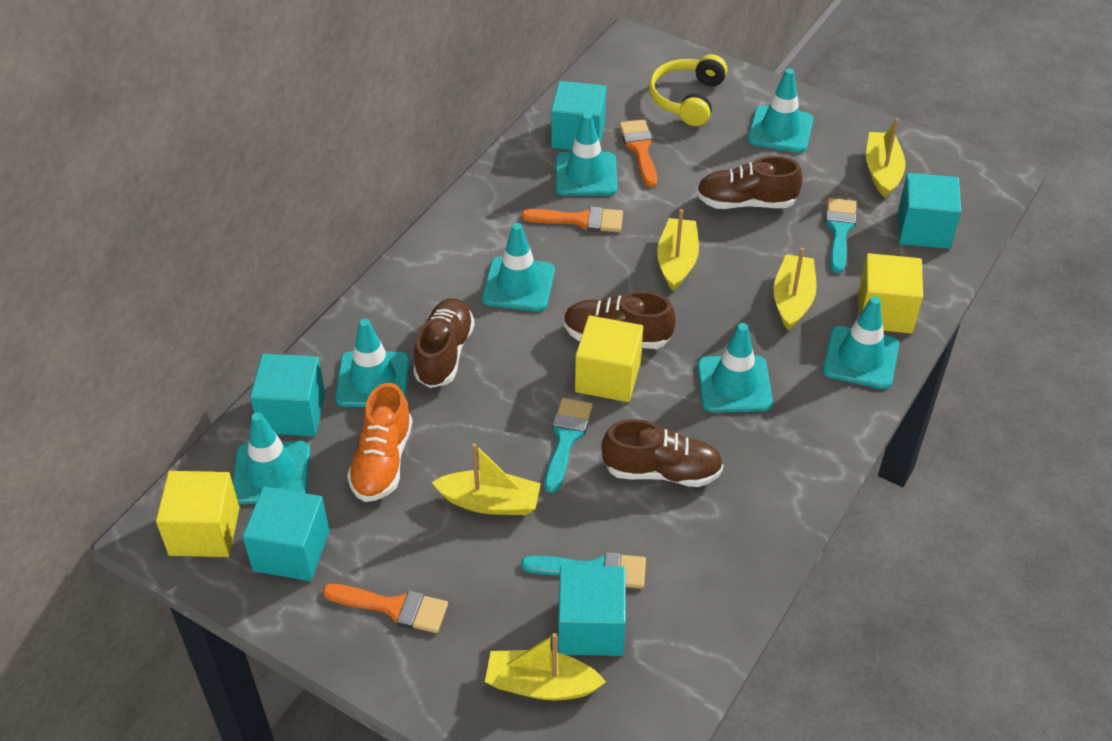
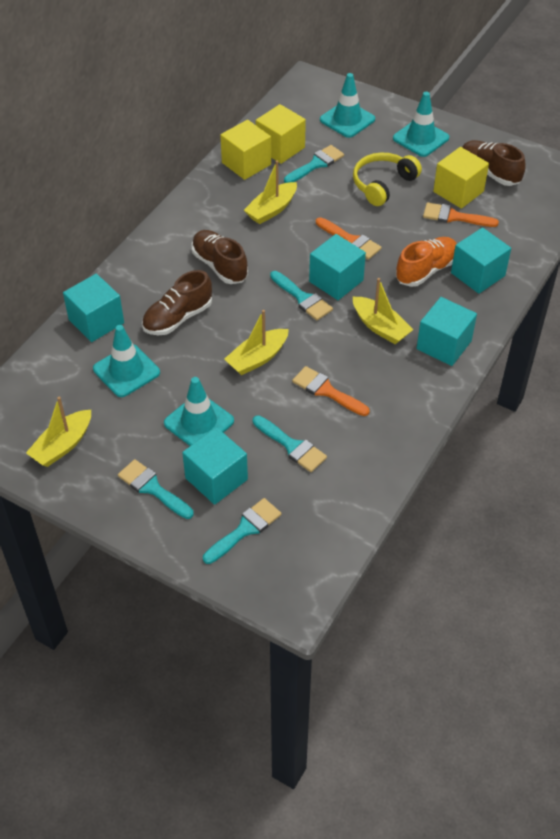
brown shoe: [413,298,475,388] [563,291,676,349] [602,419,723,487] [696,156,803,209] = 4 -> [142,270,212,335] [192,230,248,284] [462,140,525,186] = 3
turquoise brush: [521,552,646,589] [545,398,593,493] [825,198,856,273] = 3 -> [118,459,194,519] [203,498,281,564] [253,415,327,472] [270,271,333,320] [284,145,344,183] = 5
turquoise traffic cone: [233,412,310,504] [335,318,410,407] [482,223,555,312] [556,113,617,196] [697,323,773,412] [748,68,813,153] [823,296,899,389] = 7 -> [93,325,160,397] [164,377,234,446] [320,73,375,138] [393,92,449,157] = 4
yellow boat: [432,443,541,515] [485,633,606,700] [657,209,699,291] [774,248,817,330] [866,118,906,198] = 5 -> [26,397,91,467] [224,310,289,375] [244,160,297,224] [353,278,414,344] = 4

